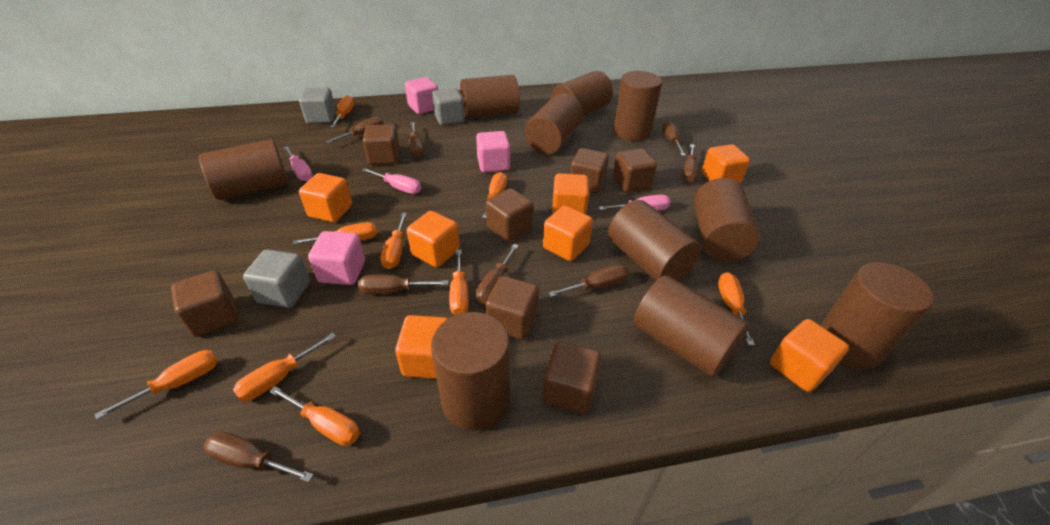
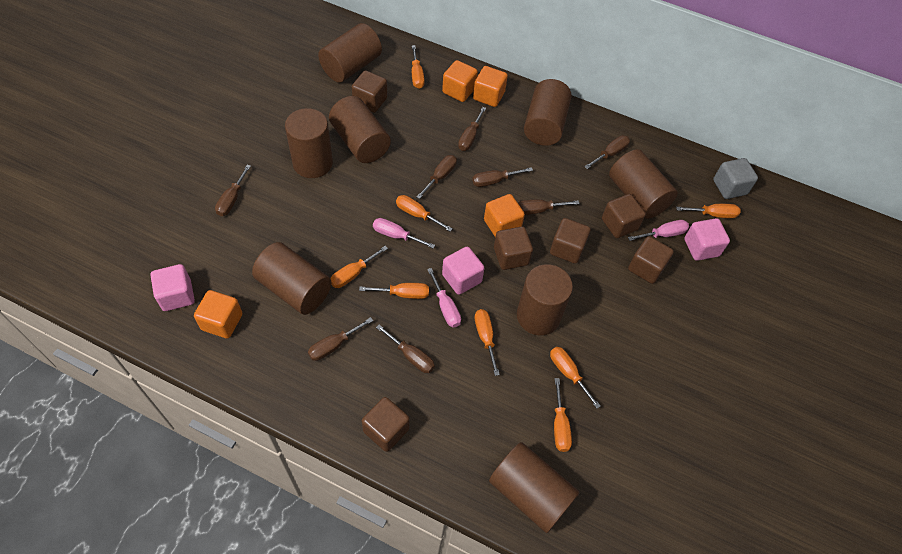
brown cube: [171,270,238,337] [363,124,400,165] [485,276,539,340] [486,188,533,242] [542,341,602,414] [570,148,609,194] [613,148,657,193] = 7 -> [352,70,387,113] [362,397,410,452] [494,226,533,270] [550,218,591,264] [602,194,646,238] [628,236,674,284] = 6
brown cylinder: [199,139,288,200] [431,312,509,431] [460,75,520,118] [525,93,583,154] [551,71,613,116] [608,200,701,281] [613,71,662,141] [633,275,749,377] [694,178,760,262] [820,262,934,369] = 10 -> [252,242,332,315] [285,108,333,178] [318,23,382,83] [329,96,391,163] [489,442,580,533] [517,264,573,335] [524,79,572,146] [609,149,678,219] = 8
grey cube: [243,249,310,308] [299,87,336,124] [432,88,465,125] = 3 -> [713,158,758,199] = 1
orange cube: [299,173,352,222] [395,315,448,379] [407,211,460,267] [543,205,593,261] [552,173,589,214] [701,144,750,184] [770,319,849,392] = 7 -> [194,290,242,339] [442,60,478,102] [473,66,508,107] [484,194,525,237] = 4
orange screwdriver: [95,350,218,419] [233,333,336,401] [269,386,360,446] [293,222,377,245] [330,95,354,127] [380,212,407,269] [449,249,469,315] [482,172,507,218] [718,272,755,346] = 9 -> [331,246,388,288] [359,283,429,299] [396,195,453,232] [412,45,425,89] [475,309,500,376] [550,347,601,408] [554,378,572,452] [676,204,740,218] = 8

